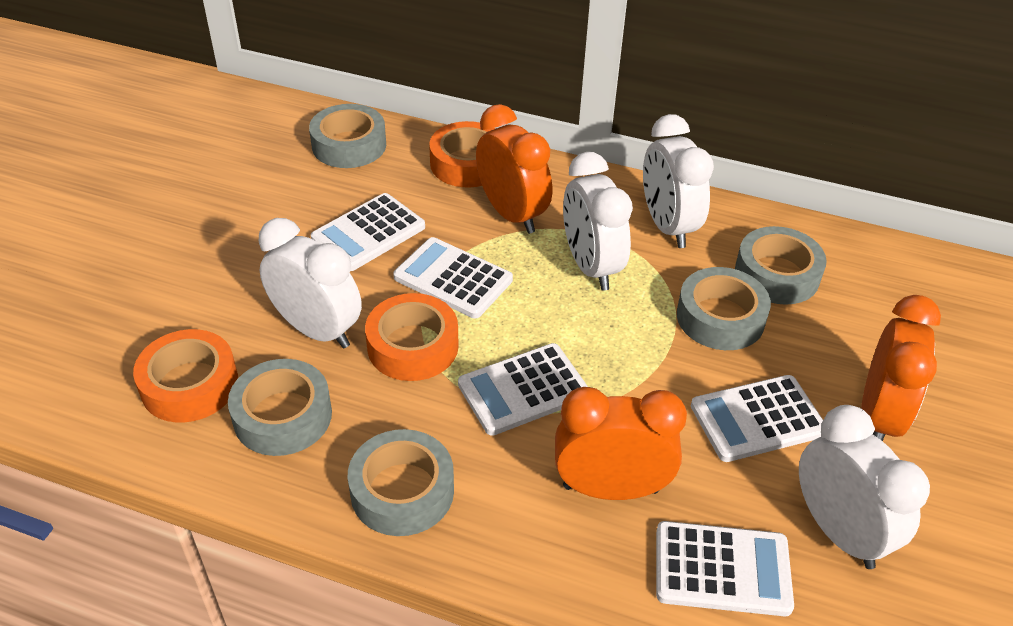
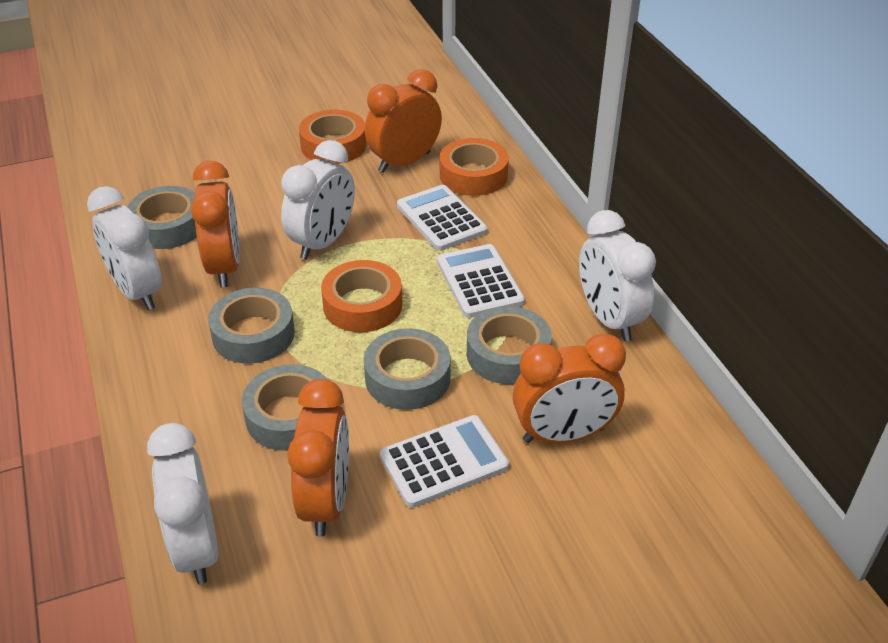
orange clock: [476,104,552,234] [555,387,687,500] [861,295,941,441] = 3 -> [191,161,240,287] [287,379,349,537] [365,69,442,173] [513,333,626,444] = 4
white calculator: [311,193,425,271] [393,237,513,319] [458,343,588,436] [656,521,794,616] [691,375,823,462] = 5 -> [380,415,509,508] [397,185,487,251] [437,244,525,318] = 3

